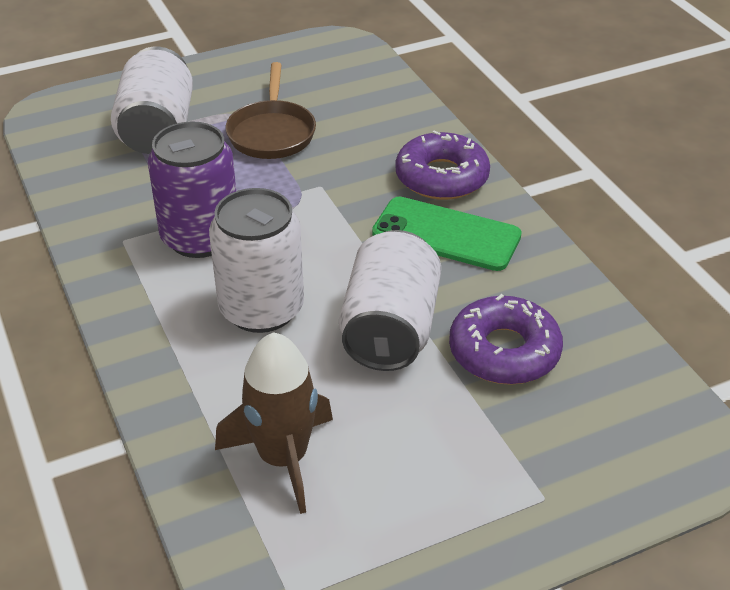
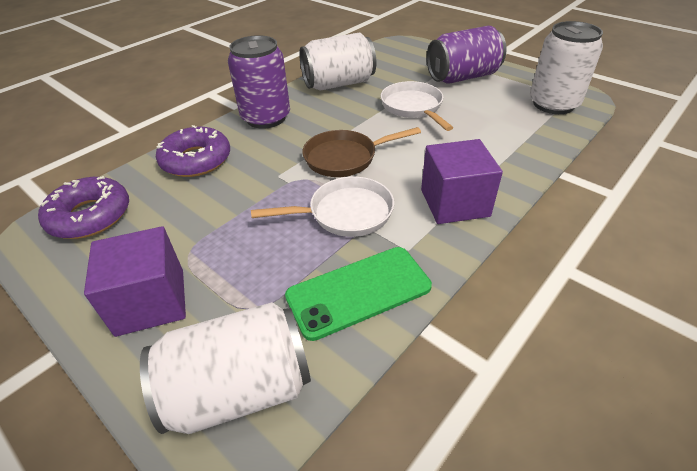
brown rocket: [215,332,333,514] = 1 -> none = 0
purple can: [148,121,236,258] = 1 -> [228,35,290,129] [427,26,507,84] = 2
purple cube: none = 0 -> [84,226,186,337] [421,139,503,224] = 2
white pan: none = 0 -> [251,176,394,237] [381,81,453,131] = 2

